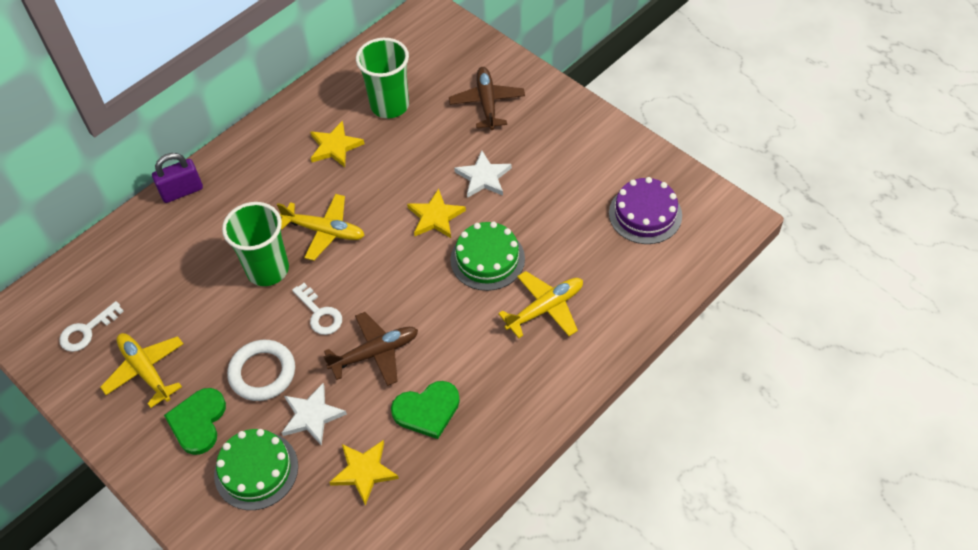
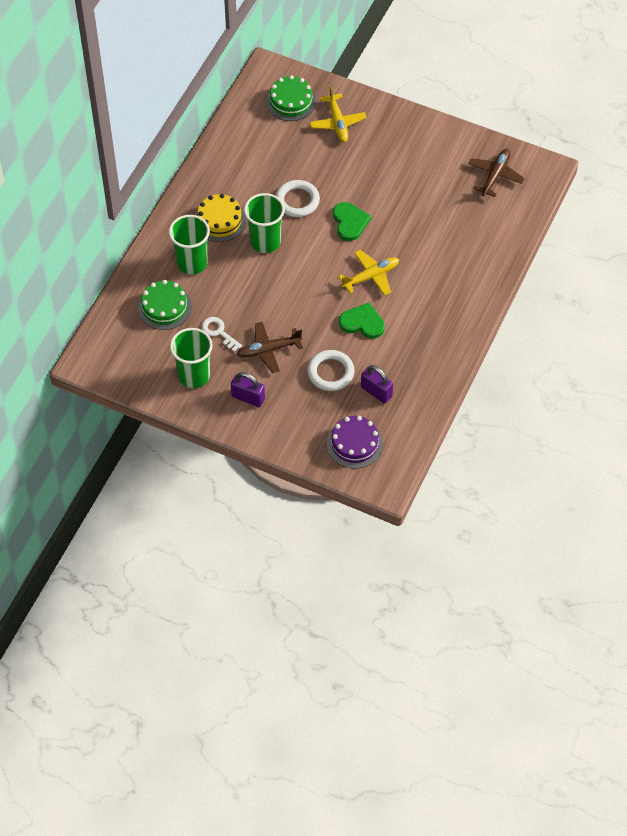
green cup: [222,202,289,286] [356,38,409,118] = 2 -> [169,215,210,275] [170,328,213,388] [244,193,285,253] = 3
purple padlock: [152,153,203,203] = 1 -> [231,372,265,407] [361,365,393,404] = 2
white key: [59,301,124,352] [292,283,342,335] = 2 -> [202,317,242,352] = 1
white ring: [227,340,295,401] = 1 -> [276,180,320,217] [307,350,354,391] = 2
white star: [282,383,347,446] [454,150,512,198] = 2 -> none = 0
yellow cake: none = 0 -> [195,194,246,242] = 1
yellow plane: [100,333,183,408] [277,194,365,261] [498,271,583,338] = 3 -> [310,86,367,142] [338,250,399,296] = 2
yellow star: [310,121,364,167] [329,440,399,505] [407,189,466,238] = 3 -> none = 0

